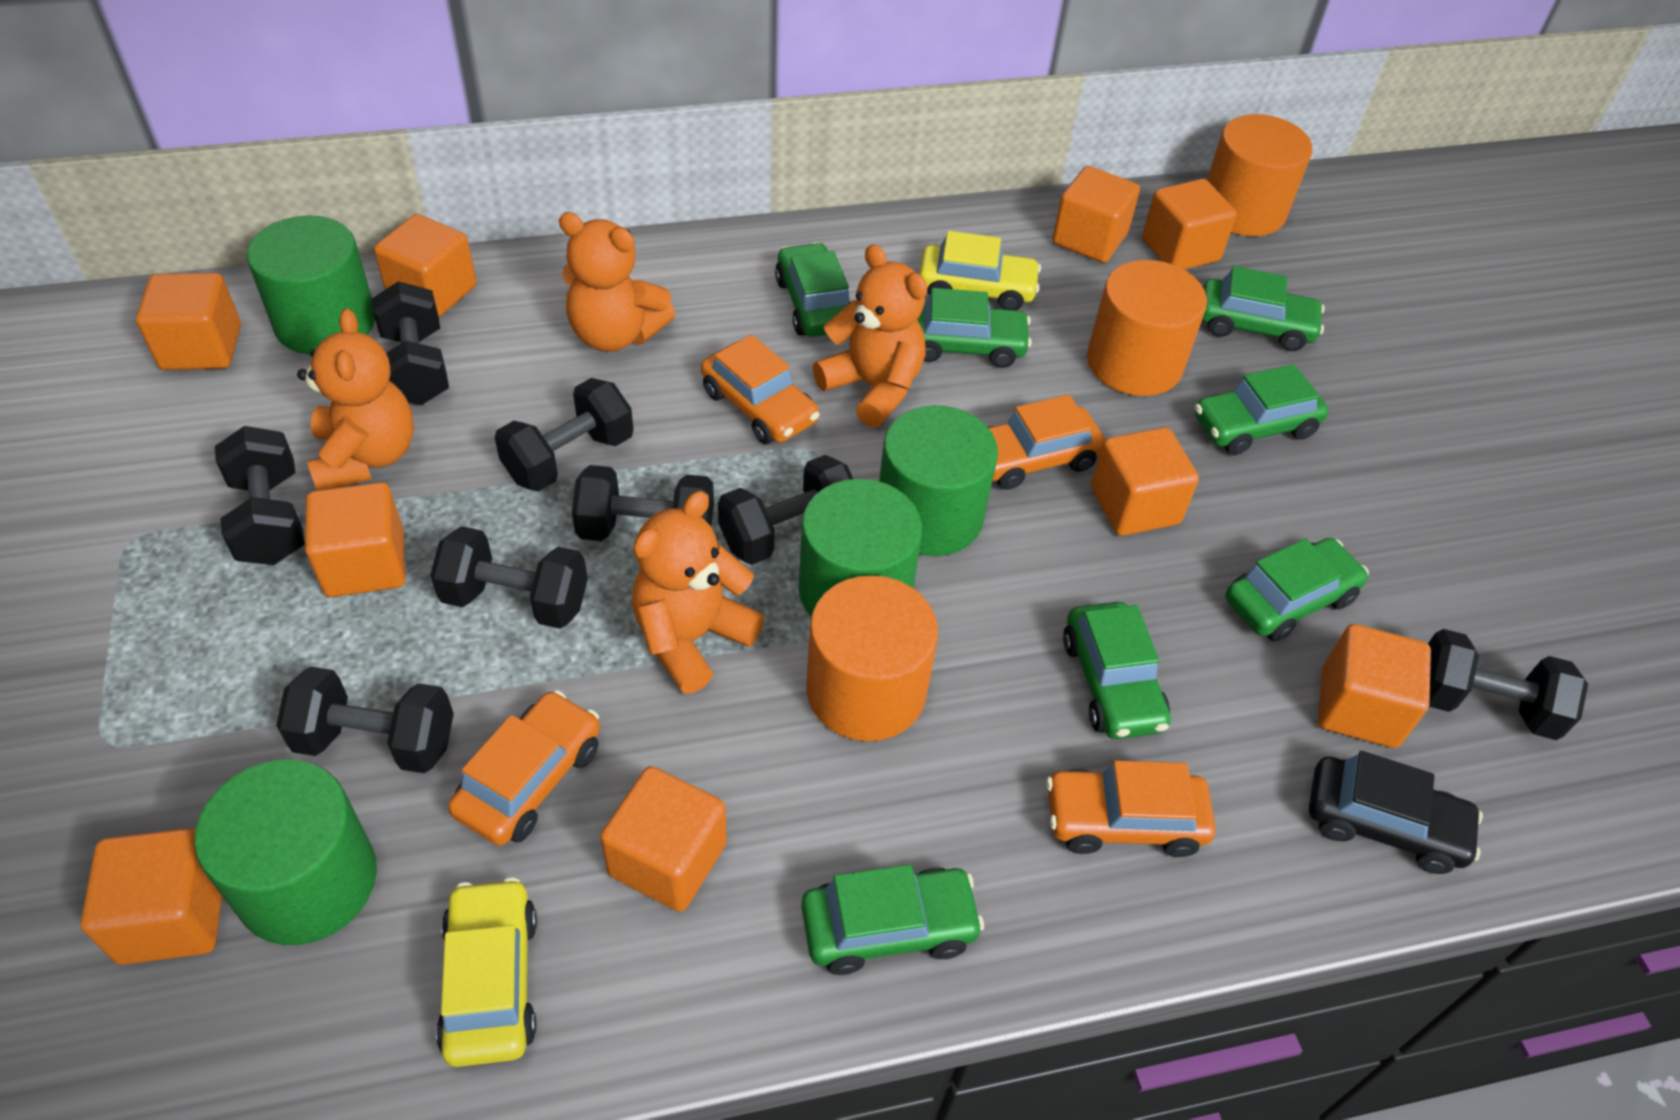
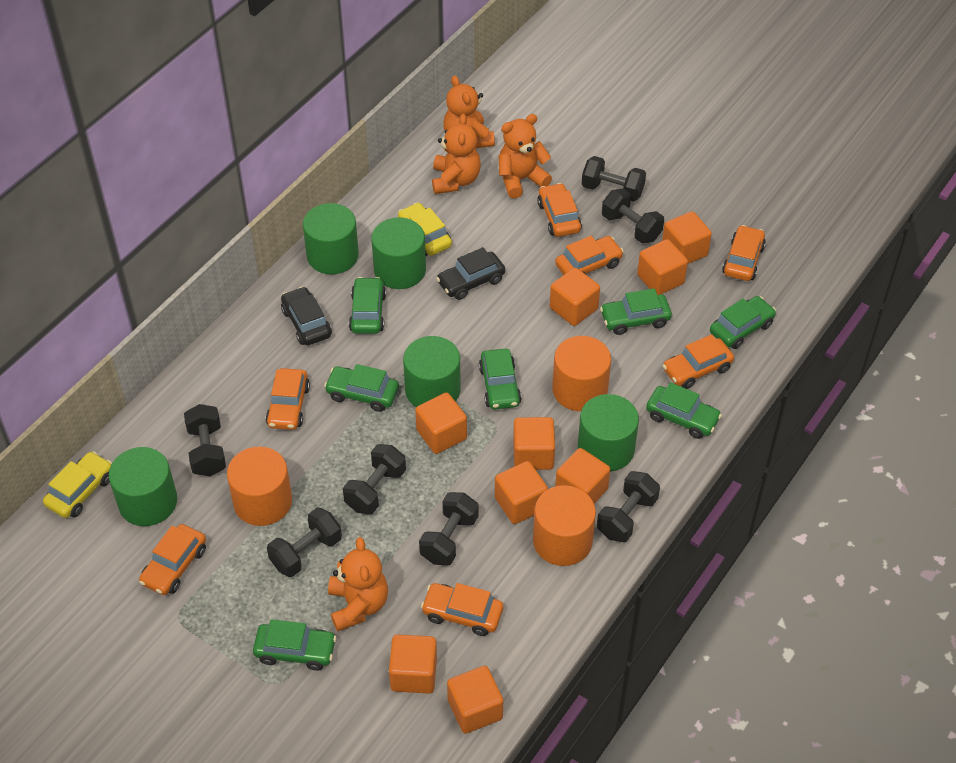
black car: [1309,751,1483,874] = 1 -> [281,287,332,345] [436,247,505,300] = 2
black dumbbell: [215,426,305,565] [276,666,454,773] [371,281,449,405] [430,526,588,629] [495,378,634,491] [572,465,714,541] [718,455,853,565] [1428,629,1588,740] = 8 -> [184,404,226,476] [267,508,342,577] [343,444,406,514] [419,492,479,566] [582,156,646,202] [597,471,660,542] [602,189,664,244] = 7
green cylinder: [194,759,377,945] [247,215,375,355] [799,479,922,616] [879,405,998,556] = 4 -> [109,447,177,526] [303,203,359,274] [371,217,426,289] [403,336,461,407] [578,394,639,472] = 5
orange car: [448,690,600,846] [701,335,820,444] [988,394,1105,490] [1046,760,1216,857] = 4 -> [139,524,206,595] [266,368,310,430] [421,583,503,636] [537,183,582,237] [555,236,624,275] [662,334,734,389] [722,225,766,281] = 7

